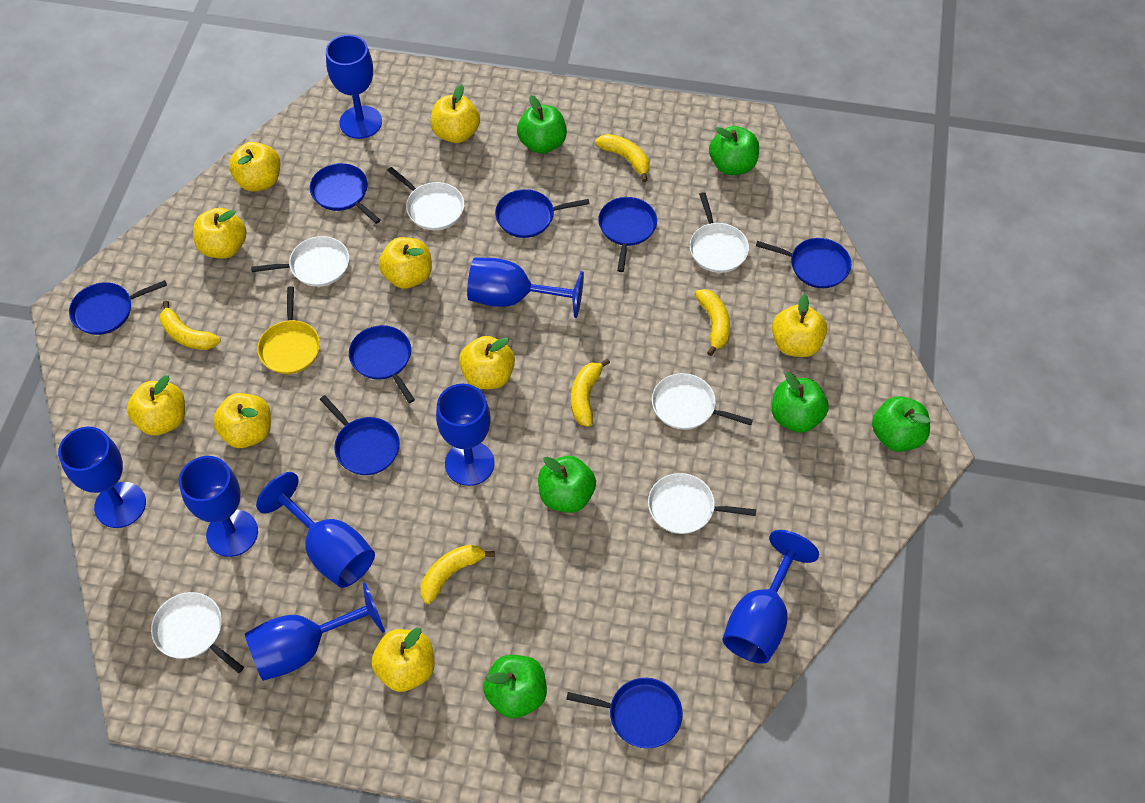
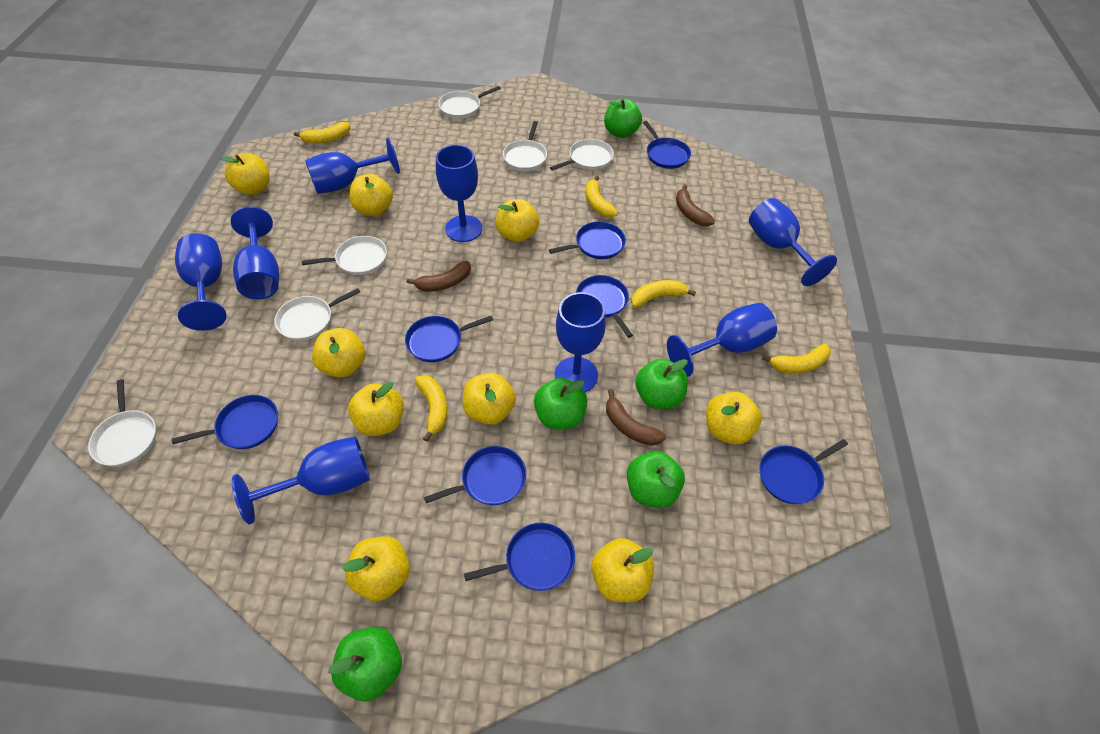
brown banana: none = 0 -> [407,261,471,292] [606,389,666,446] [676,185,715,226] = 3
green apple: [483,655,547,718] [517,95,567,154] [538,456,596,513] [709,126,759,175] [772,372,829,433] [872,396,930,452] = 6 -> [328,627,402,702] [534,378,588,430] [604,99,642,138] [627,451,685,508] [635,359,688,409] = 5
yellow pan: [257,286,320,374] = 1 -> none = 0

